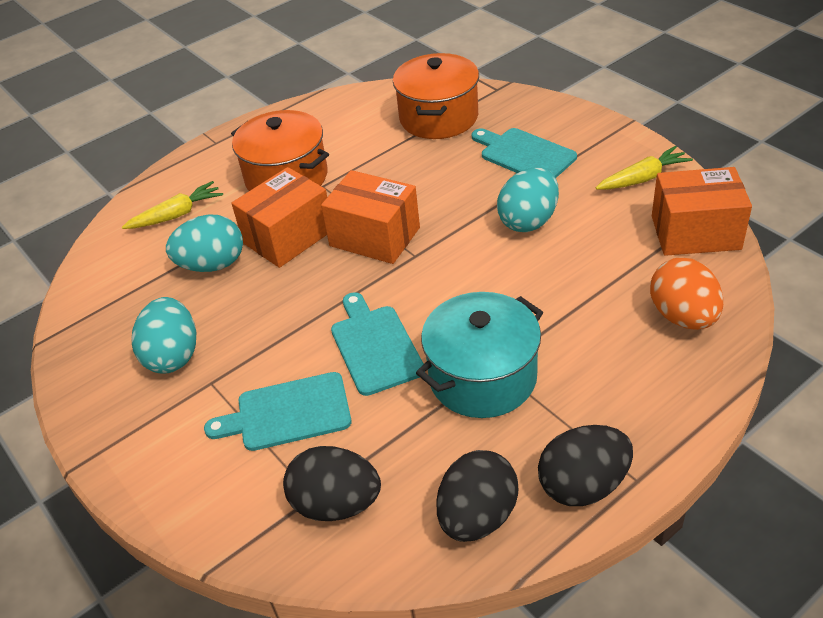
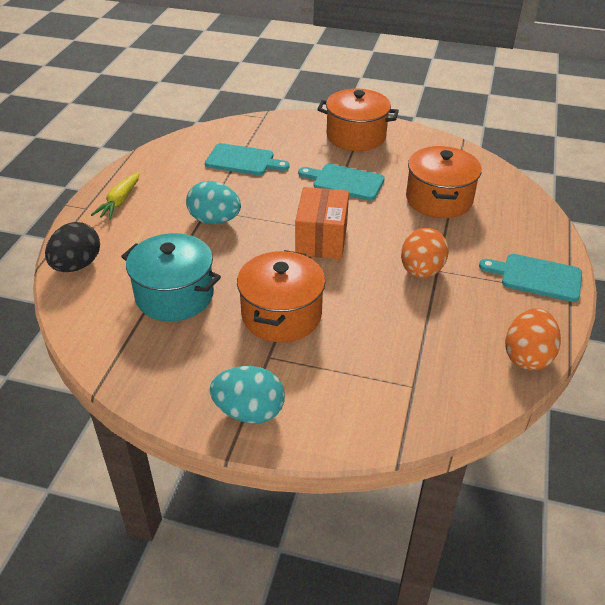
black egg: [283,446,381,521] [436,450,518,542] [538,425,633,506] = 3 -> [45,222,100,272] = 1
orange box: [231,167,327,268] [321,170,420,264] [652,167,752,256] = 3 -> [295,187,349,259] = 1
orange egg: [650,257,723,330] = 1 -> [401,228,449,279] [505,308,561,371] = 2
orange pot: [231,110,329,191] [393,53,479,139] = 2 -> [237,250,325,342] [317,89,399,151] [406,146,482,218] = 3
turquoise egg: [132,297,196,374] [166,214,243,272] [497,167,559,232] = 3 -> [186,181,241,224] [210,366,285,424] = 2
yellow carrot: [122,181,223,229] [596,146,693,190] = 2 -> [91,172,140,220] = 1

